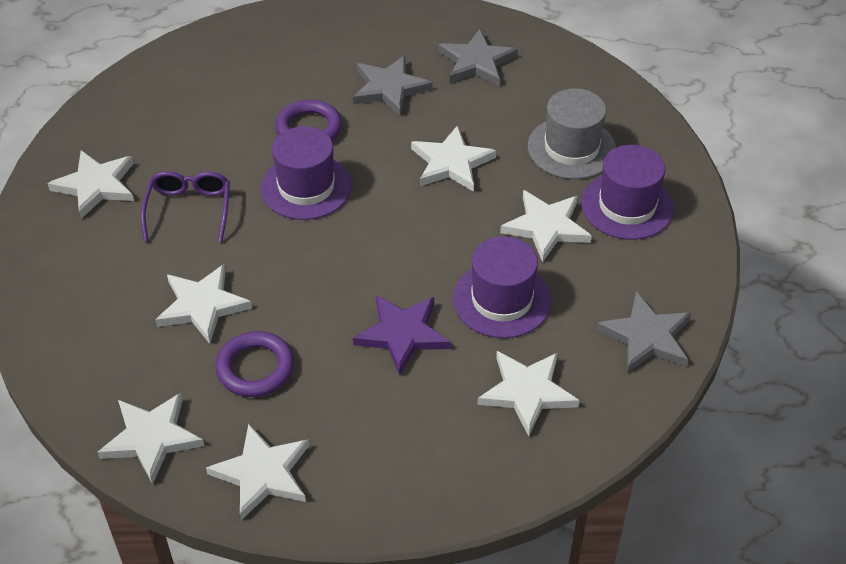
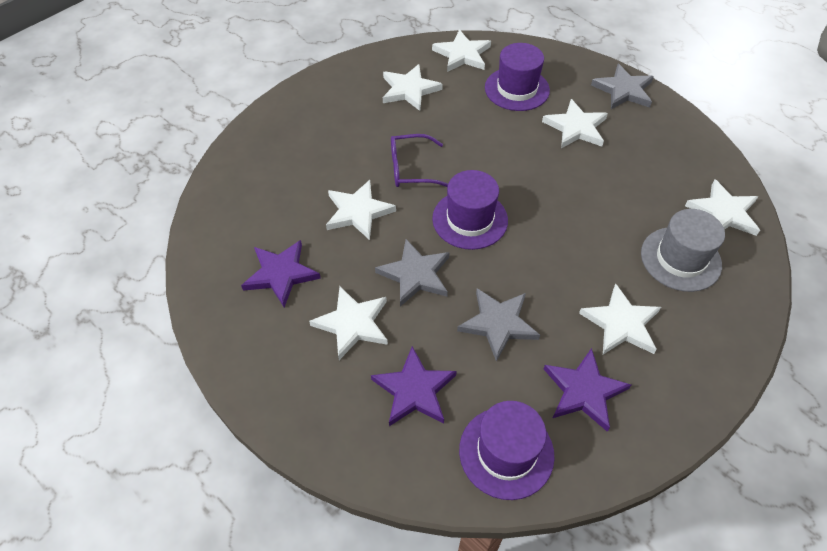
purple ring: [216,331,294,397] [275,100,342,141] = 2 -> none = 0
purple star: [353,295,451,375] = 1 -> [241,240,321,307] [371,346,457,426] [544,348,631,432] = 3

